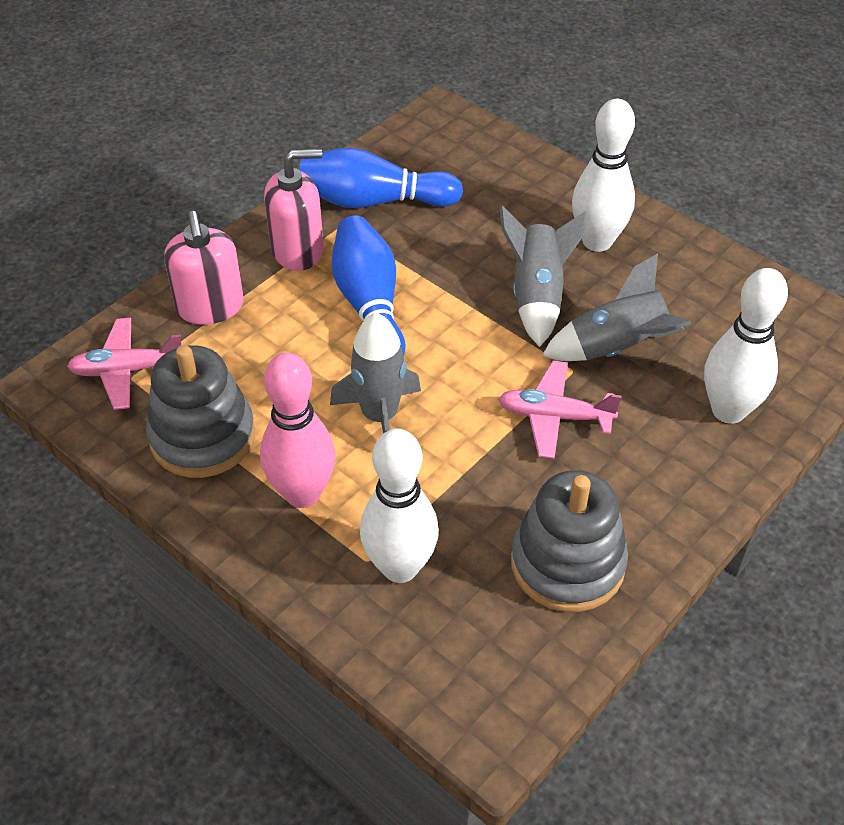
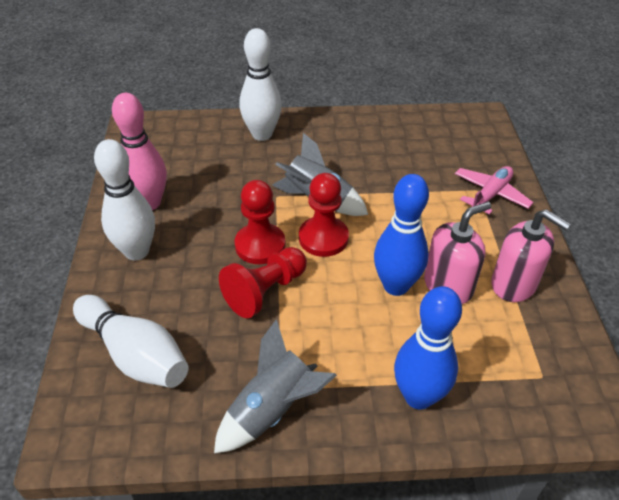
grey rocket: [330,312,421,434] [499,205,586,347] [542,253,691,361] = 3 -> [214,319,337,453] [272,133,368,216] = 2
grey stacking toy: [146,345,255,478] [511,470,628,612] = 2 -> none = 0
pink plane: [67,318,181,410] [498,361,622,459] = 2 -> [455,166,533,214] = 1
red pawn: none = 0 -> [219,247,307,318] [234,180,286,264] [299,173,349,257] = 3

